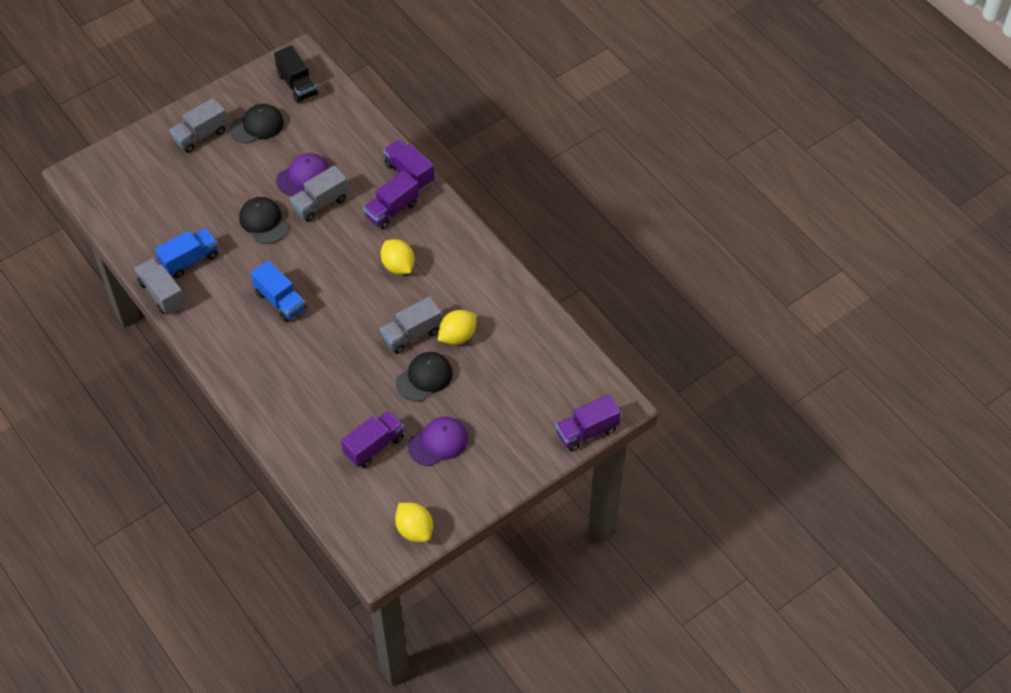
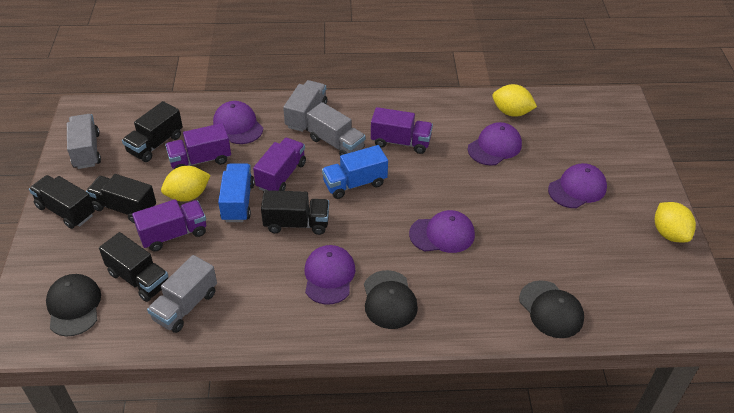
black truck: [274,45,318,103] = 1 -> [29,175,95,229] [86,174,156,223] [99,232,168,302] [122,101,183,162] [261,190,329,235] = 5
purple cap: [276,153,329,196] [408,416,468,466] = 2 -> [213,101,263,144] [305,245,355,305] [409,210,475,253] [468,122,522,166] [548,163,607,208] = 5

